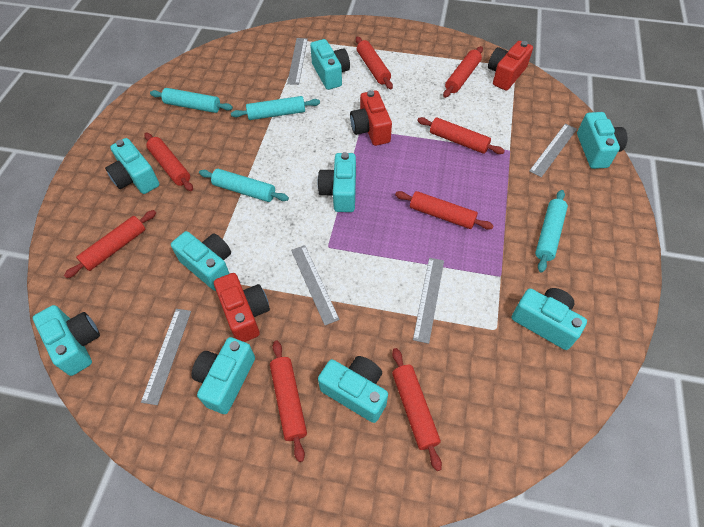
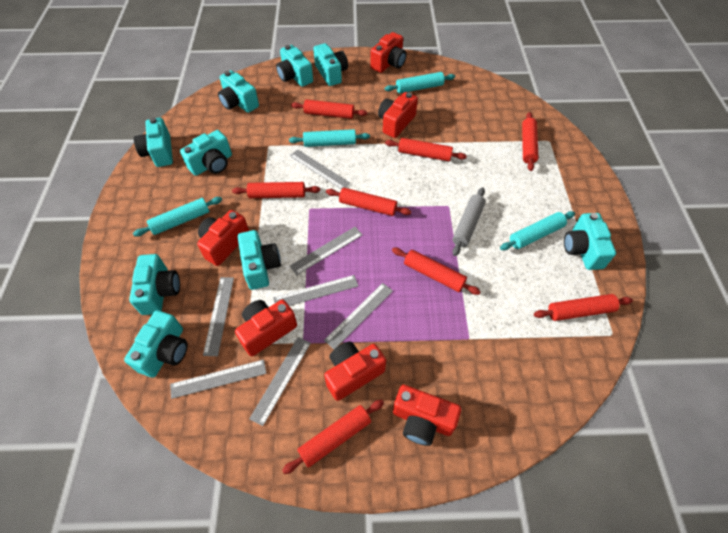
grey rolling pin: none = 0 -> [453,187,485,256] = 1
grey ruler: [141,309,191,405] [287,38,308,85] [291,245,340,325] [413,258,444,344] [529,124,577,177] = 5 -> [170,360,267,399] [203,277,234,356] [249,337,311,426] [273,275,358,306] [290,149,350,189] [290,227,363,275] [324,283,393,349] = 7
red camera: [214,273,270,342] [350,90,392,146] [488,41,533,91] = 3 -> [197,210,249,266] [235,299,297,356] [324,341,386,401] [370,32,407,73] [378,92,418,138] [393,385,461,446] = 6

